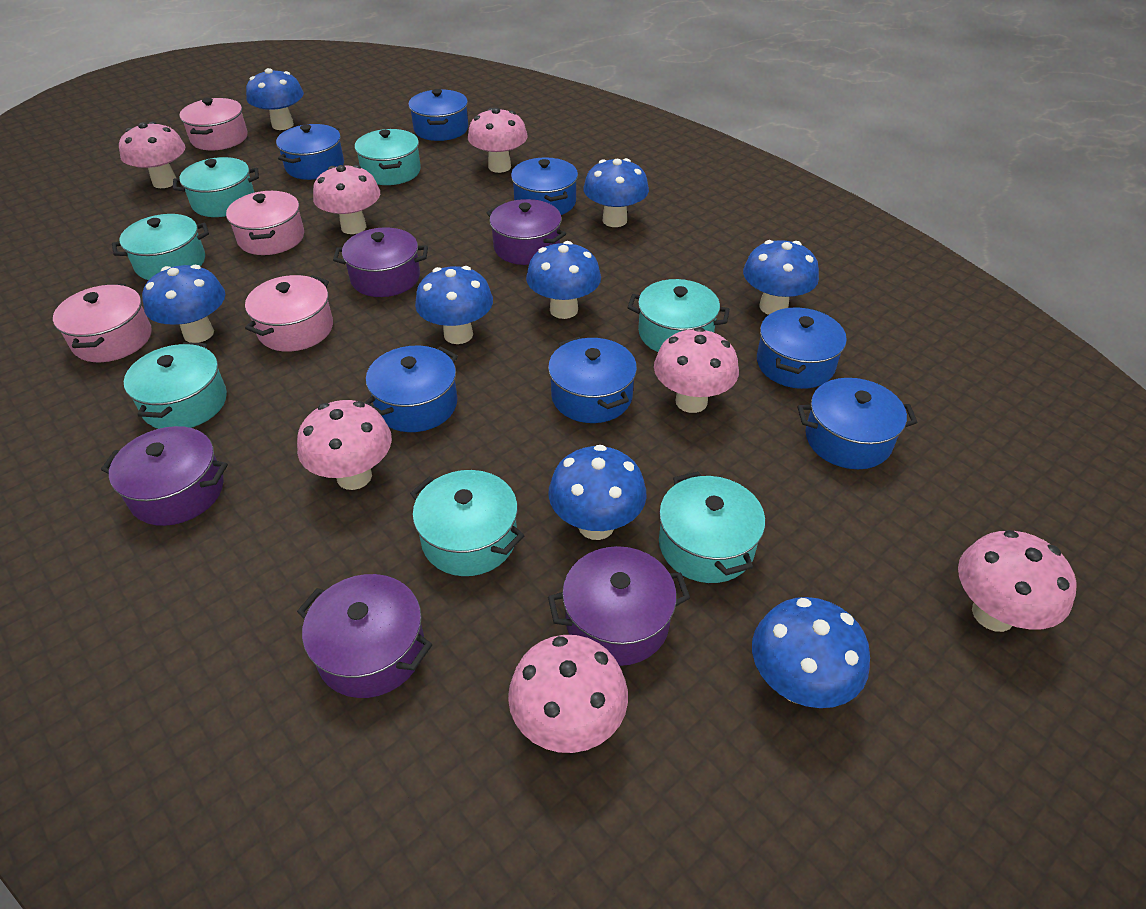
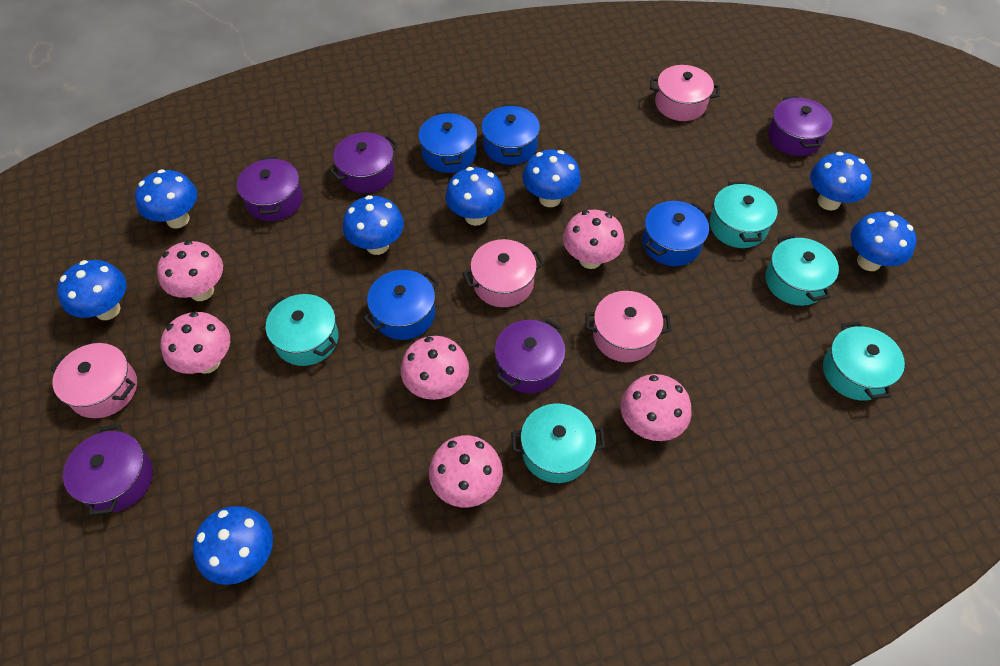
blue pot: [276,124,344,180] [364,346,458,432] [408,89,468,141] [511,157,578,215] [548,337,637,423] [757,307,847,389] [797,378,918,469] = 7 -> [363,270,439,340] [419,111,478,173] [481,104,540,165] [643,201,709,266] = 4
pink mushroom: [119,122,185,188] [297,400,392,490] [313,165,380,234] [468,108,528,173] [508,635,628,753] [654,327,739,413] [958,530,1077,632] = 7 -> [157,241,223,301] [161,312,230,374] [401,336,469,400] [429,435,503,507] [563,210,625,269] [621,374,692,441] = 6
turquoise pot: [112,214,209,280] [124,342,227,429] [173,157,259,217] [355,129,421,185] [410,470,524,576] [627,279,730,352] [659,471,765,583] = 7 -> [266,294,339,366] [511,403,605,483] [710,181,778,248] [765,234,839,306] [823,322,905,400] = 5

